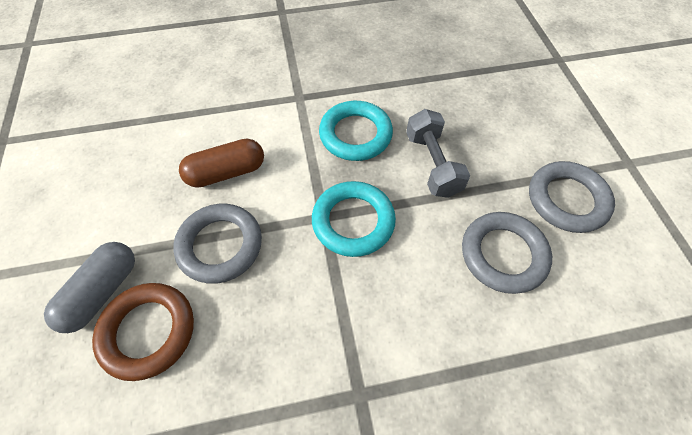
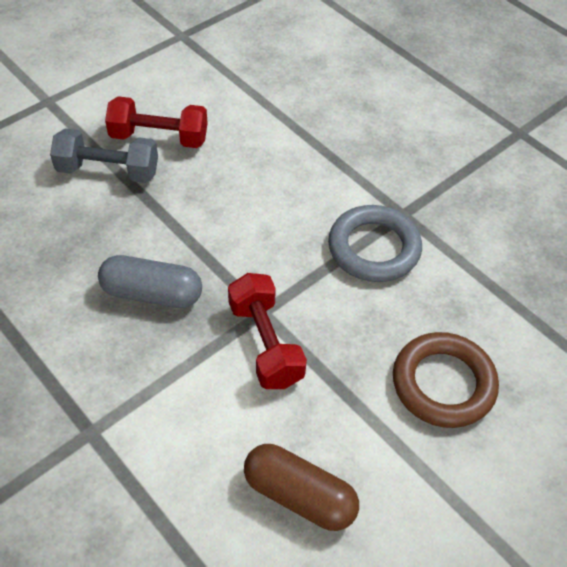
grey ring: [173,204,262,284] [462,212,552,294] [529,161,615,233] = 3 -> [328,205,422,282] = 1
red dumbbell: none = 0 -> [105,96,208,148] [228,273,307,389] = 2
turquoise ring: [312,181,396,257] [319,101,393,161] = 2 -> none = 0

